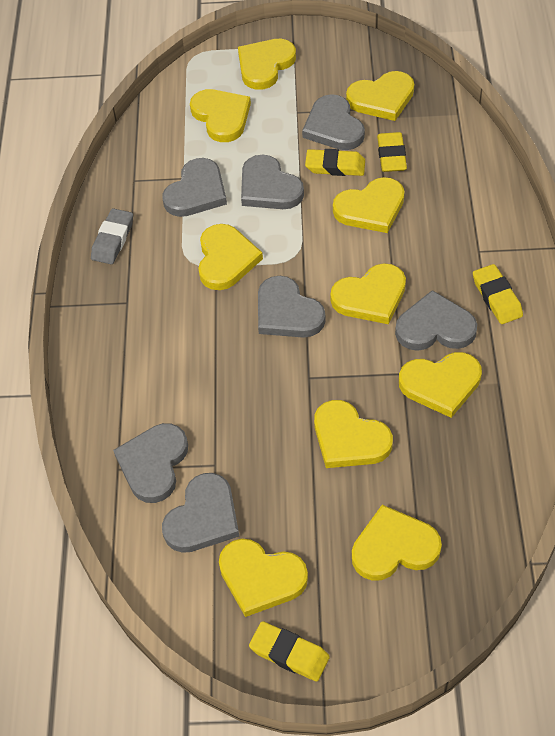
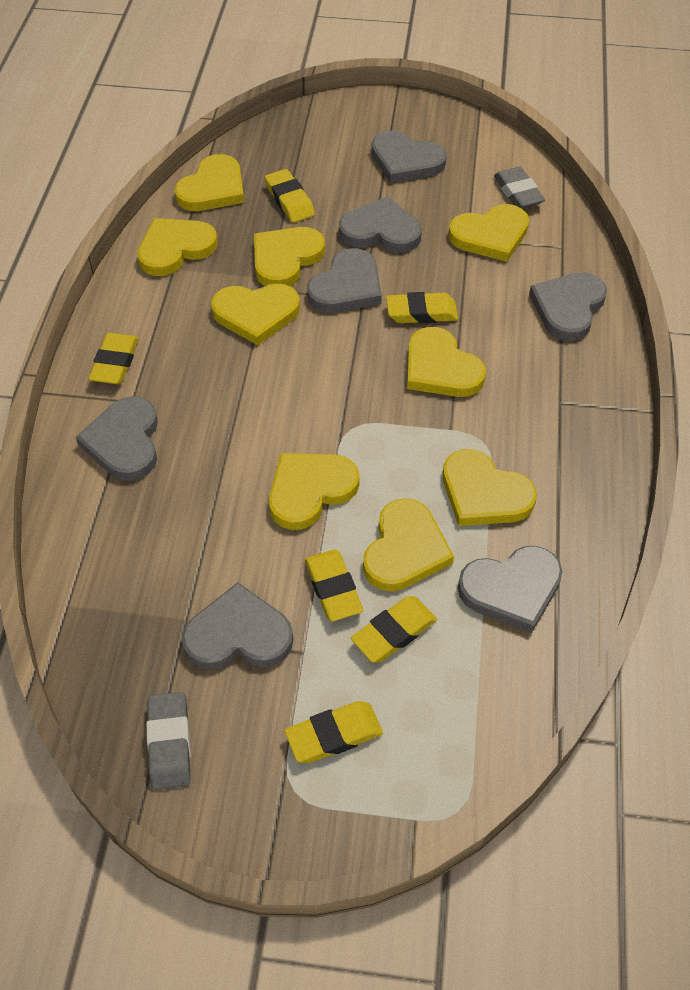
grey eraser: [91,208,133,264] = 1 -> [146,692,191,790] [494,167,545,208] = 2
yellow eraser: [249,621,330,682] [305,149,365,176] [377,132,407,172] [473,264,523,324] = 4 -> [88,333,139,384] [265,169,315,223] [285,701,383,763] [305,550,363,621] [351,596,437,663] [386,292,458,324] = 6
yellow heart: [190,89,251,142] [198,224,263,290] [219,539,308,617] [238,39,296,90] [314,400,393,468] [330,263,406,324] [333,177,405,233] [346,71,414,121] [352,505,442,581] [399,352,482,418] = 10 -> [137,218,218,276] [175,154,244,211] [211,283,300,345] [254,227,325,286] [269,453,360,530] [363,498,454,592] [407,327,486,397] [443,449,537,526] [448,204,529,262] = 9

